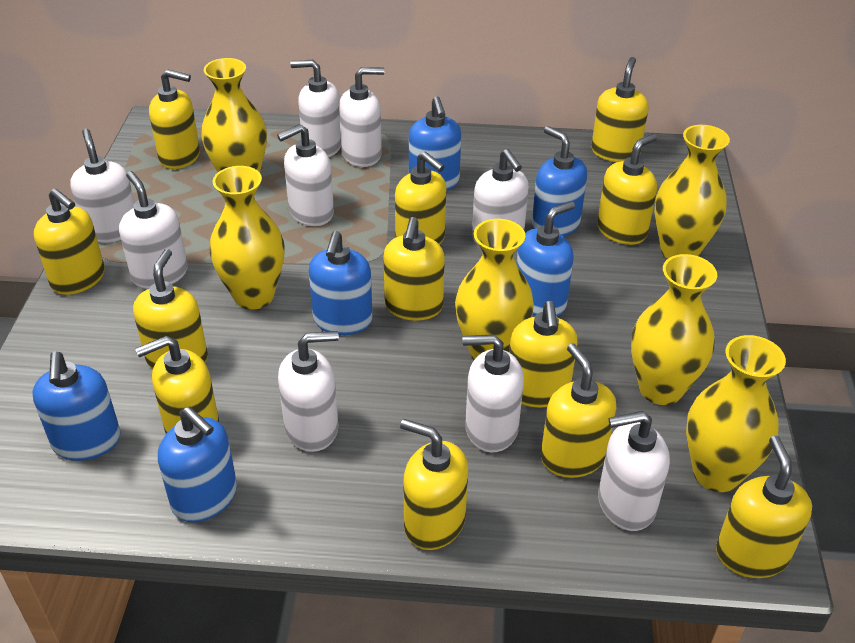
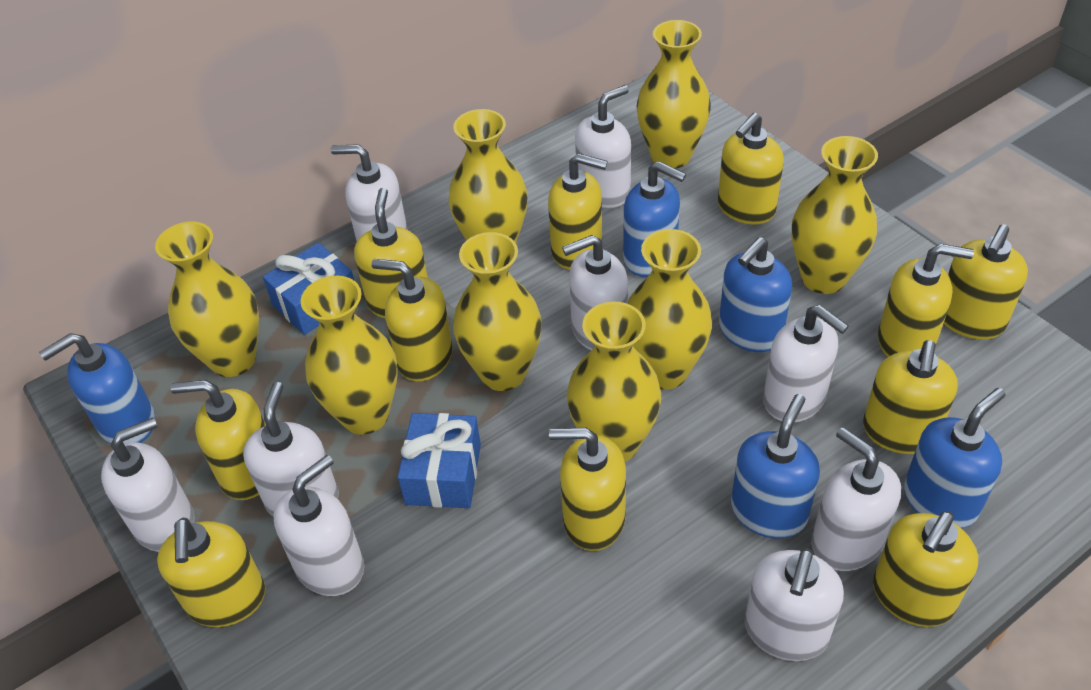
blue gift: none = 0 -> [263,243,354,335] [398,413,481,508] = 2
blue soap dispenser: [32,351,121,461] [158,407,237,522] [309,231,373,335] [409,96,461,191] [517,201,575,316] [532,126,587,236] = 6 -> [39,333,155,444] [623,161,686,277] [719,237,792,352] [731,394,820,539] [904,388,1006,529] = 5
yellow soap dispenser: [34,188,105,295] [133,249,208,369] [135,336,219,434] [149,69,200,169] [384,217,445,321] [395,151,447,245] [400,419,468,550] [509,301,578,407] [541,343,616,478] [591,57,648,162] [597,134,657,245] [716,436,812,578] = 12 -> [157,518,265,627] [171,380,266,500] [354,188,428,318] [372,259,453,381] [548,153,608,270] [549,428,626,551] [718,113,784,224] [863,340,958,454] [873,511,978,627] [878,244,974,357] [944,224,1028,340] = 11
yellow vase: [201,58,267,172] [210,166,285,310] [455,219,534,360] [631,254,717,405] [655,125,730,259] [686,335,786,492] = 6 -> [155,222,259,377] [301,276,398,435] [448,109,528,243] [453,232,542,391] [567,302,661,462] [627,229,712,390] [636,20,711,169] [792,136,878,294] = 8

